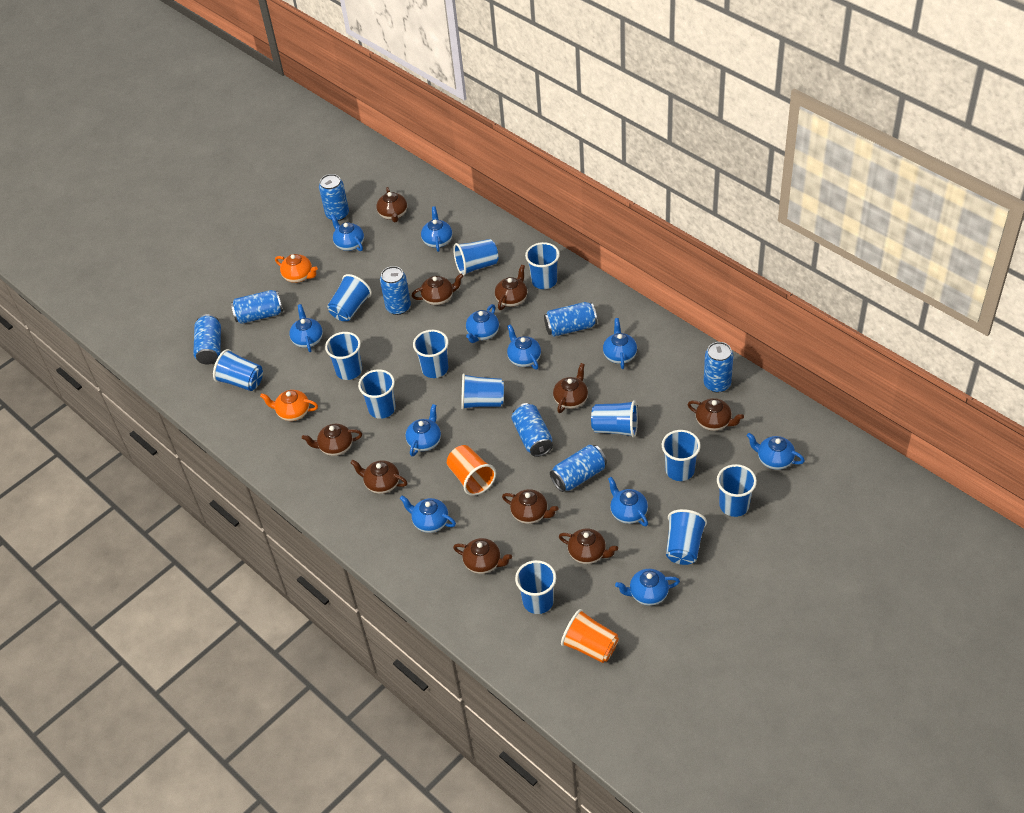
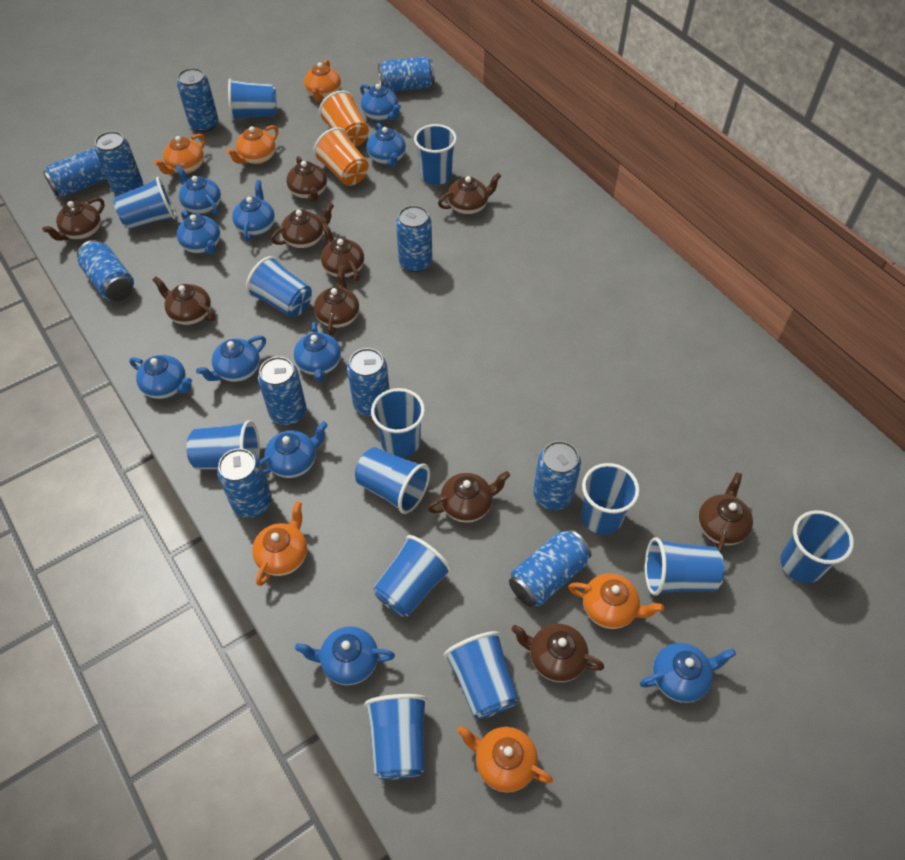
blue can: [193,314,221,364] [231,290,283,324] [319,174,349,221] [380,266,411,315] [511,403,553,457] [544,302,597,337] [550,445,607,492] [704,342,733,393] = 8 -> [43,148,107,197] [77,240,134,301] [95,131,143,195] [177,68,218,132] [217,448,272,518] [258,357,307,425] [347,348,390,416] [378,57,435,91] [396,205,432,272] [509,529,591,607] [533,441,581,510] = 11
orange teapot: [260,390,318,421] [275,254,318,283] = 2 -> [154,134,205,174] [226,125,278,164] [252,501,307,586] [304,60,341,101] [457,726,553,793] [568,573,664,629] = 6

